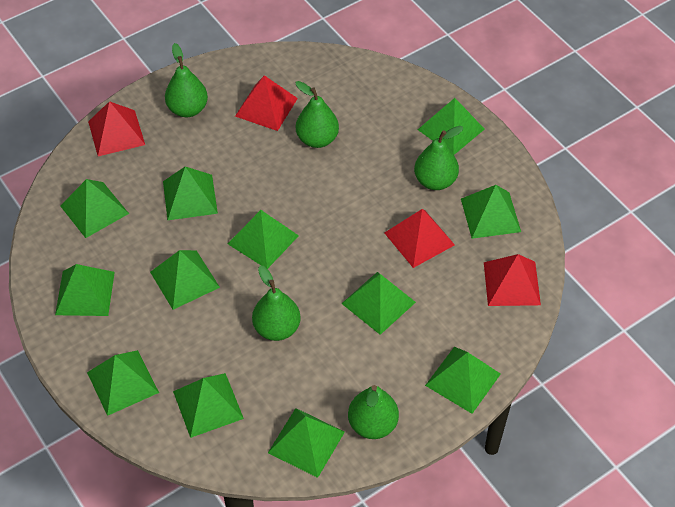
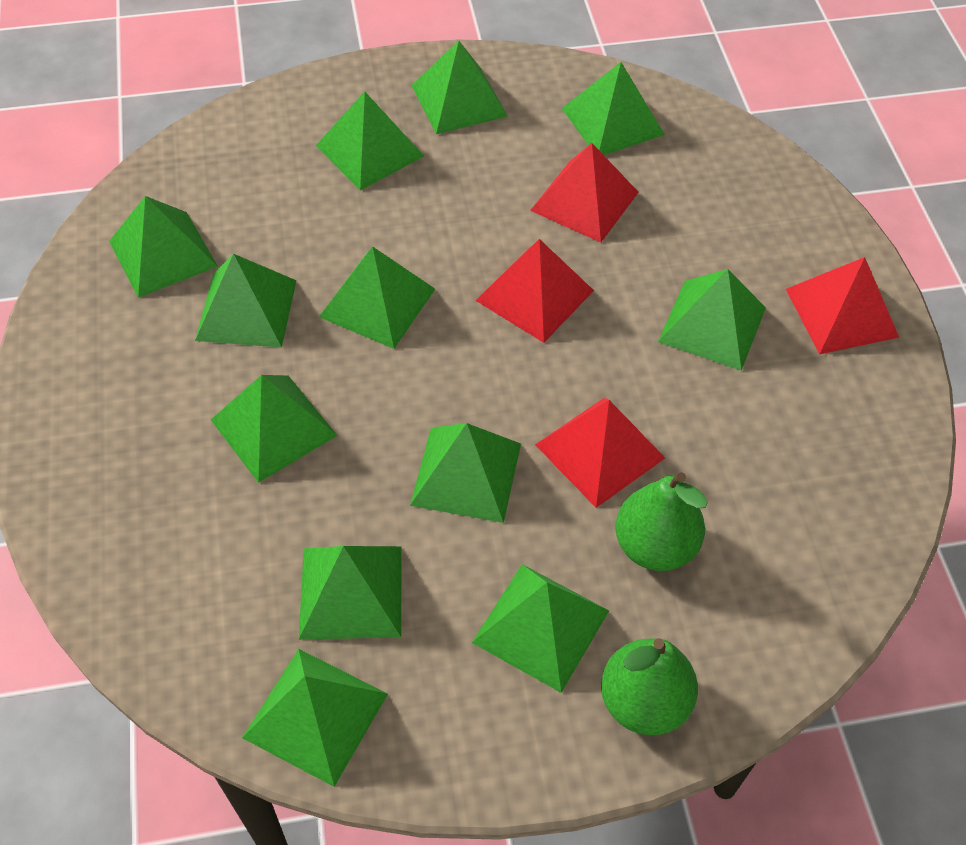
green pear: [165,43,208,117] [252,265,301,341] [295,81,339,148] [348,385,399,439] [414,126,463,190] = 5 -> [601,638,698,735] [615,472,708,571] = 2

